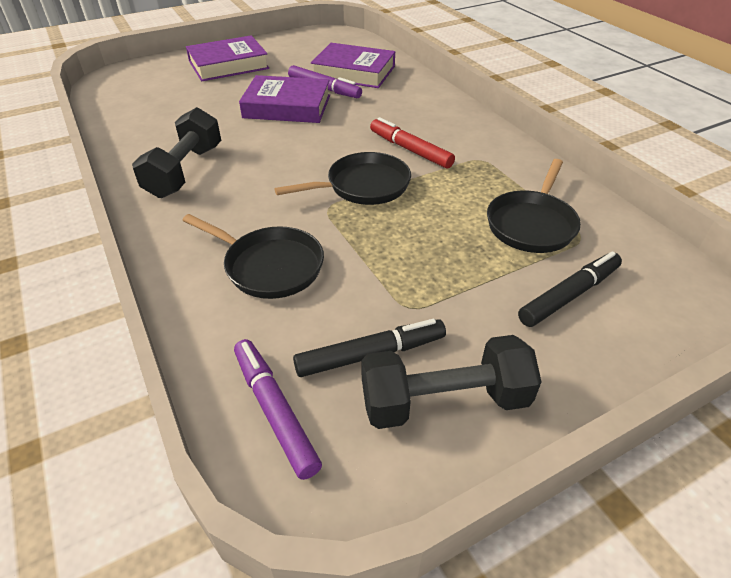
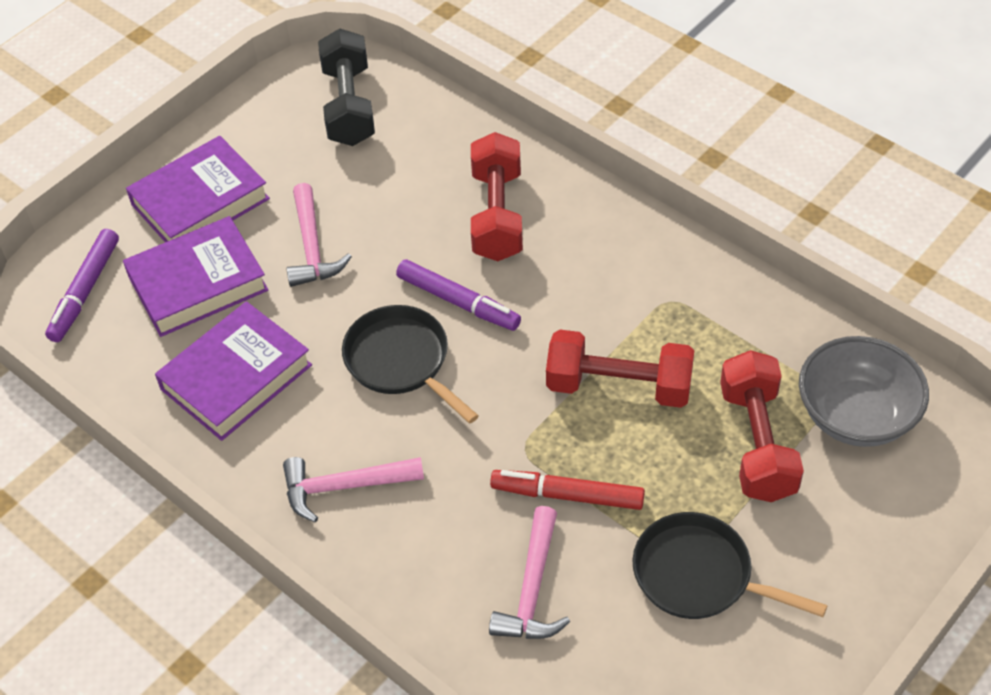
black dumbbell: [132,107,221,198] [361,335,541,429] = 2 -> [318,28,375,146] = 1
black marker: [293,319,446,377] [518,251,622,327] = 2 -> none = 0
black pan: [182,214,324,299] [274,152,411,205] [487,159,581,253] = 3 -> [342,305,479,423] [632,512,828,619] = 2
grey bowl: none = 0 -> [799,336,929,447] = 1
pink hammer: none = 0 -> [283,457,424,522] [287,183,352,287] [489,506,570,639] = 3
red dumbbell: none = 0 -> [471,132,523,261] [546,330,694,408] [720,350,804,502] = 3

